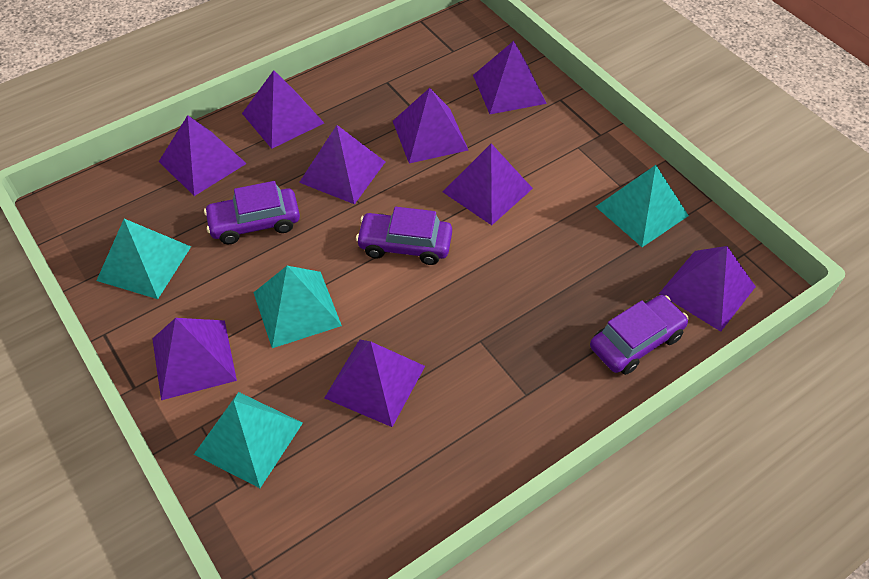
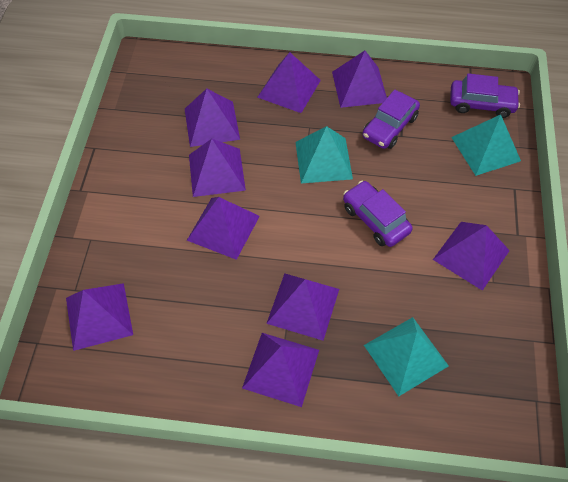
turquoise pyramid: [96,219,191,299] [194,392,303,488] [253,266,342,348] [595,165,689,247] = 4 -> [295,126,353,183] [364,317,449,396] [451,115,521,176] = 3

